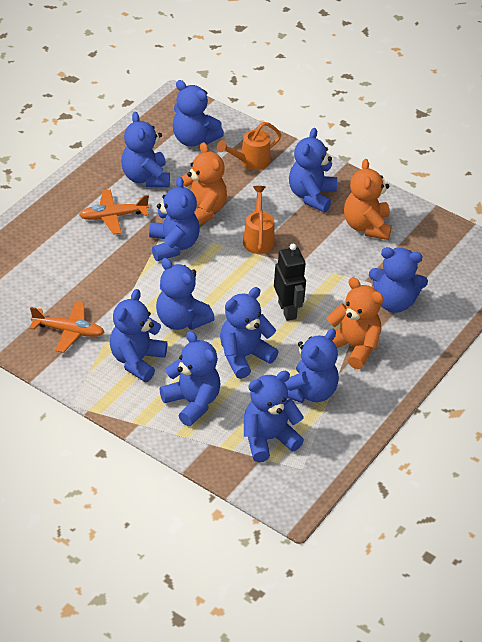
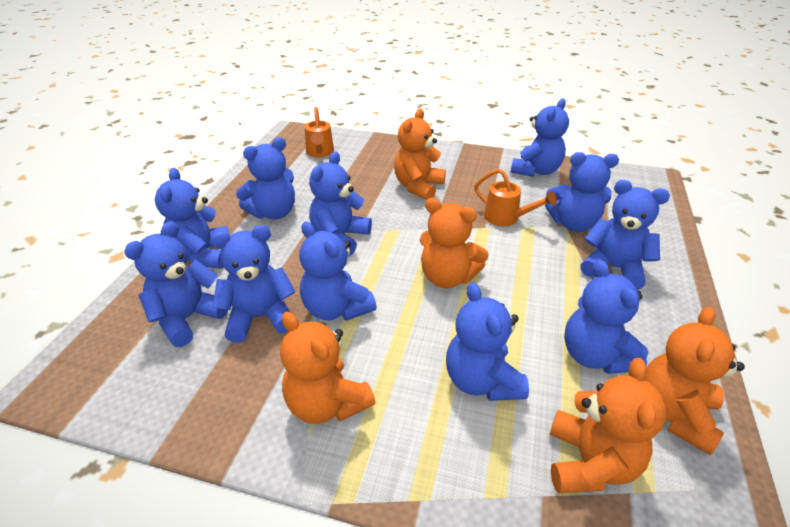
black robot: [274,244,306,321] = 1 -> none = 0
orange plane: [30,301,104,353] [79,190,149,235] = 2 -> none = 0
orange teddy bear: [181,142,227,226] [325,277,383,369] [344,159,392,240] = 3 -> [280,312,376,424] [394,109,446,200] [420,198,489,288] [550,358,666,493] [644,306,745,455] = 5

